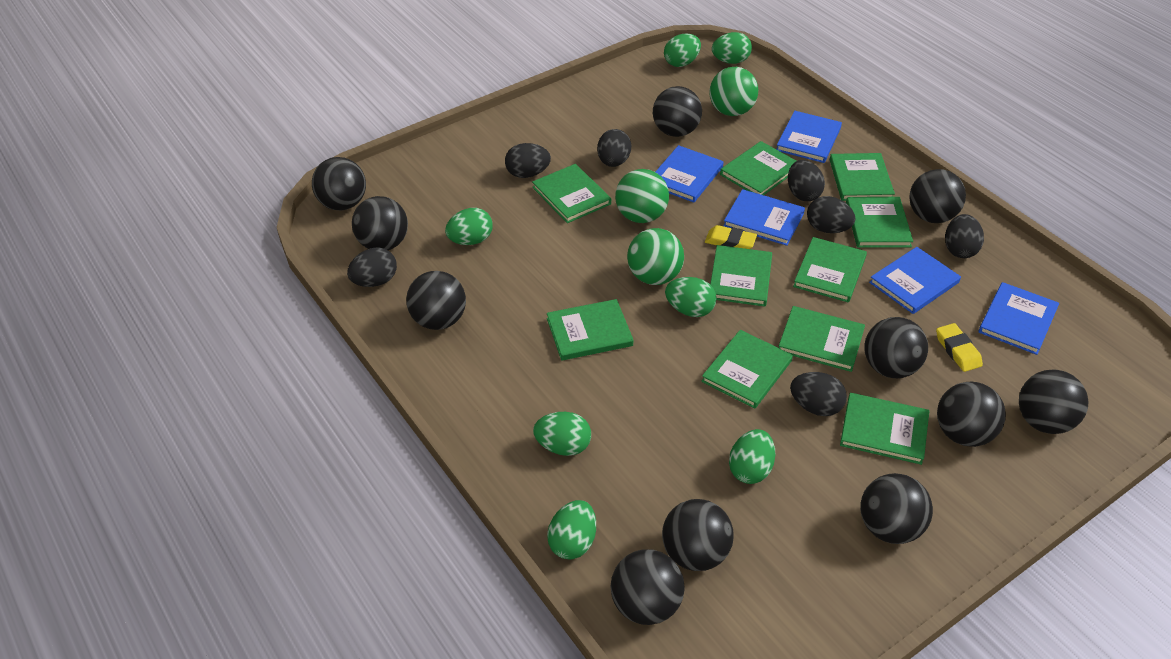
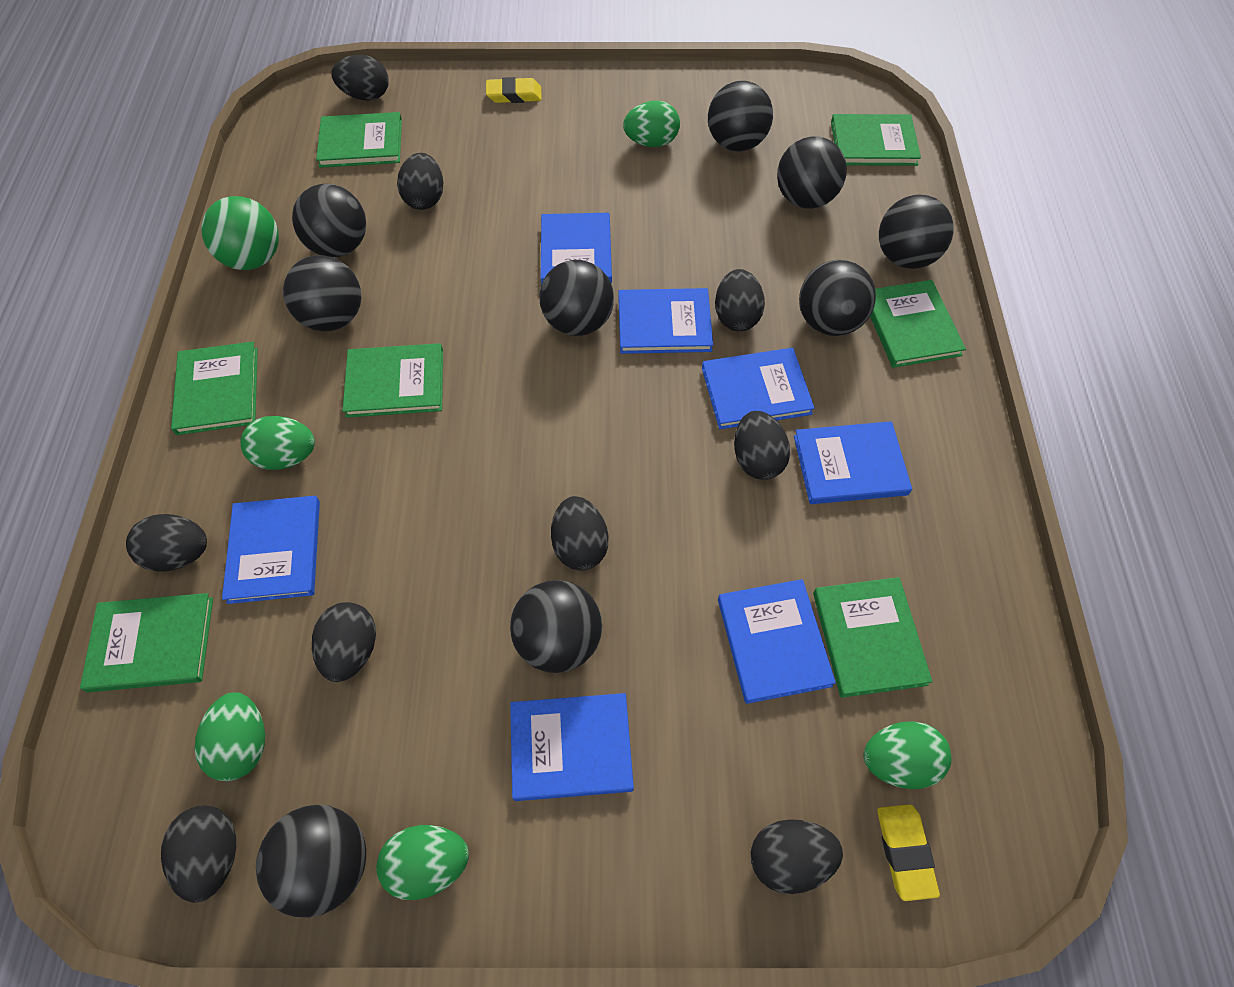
black ball: [312,157,366,211] [352,196,408,250] [406,271,466,330] [611,549,685,625] [653,86,702,137] [662,499,734,571] [860,473,933,544] [864,317,928,378] [909,169,966,223] [937,382,1006,447] [1019,369,1088,434] = 11 -> [256,805,366,917] [283,255,361,331] [292,184,366,257] [510,580,602,673] [540,260,614,336] [708,81,773,151] [777,136,847,209] [799,260,876,336] [879,195,954,269] = 9
black egg: [347,247,397,287] [505,143,551,178] [597,129,631,167] [788,160,825,201] [790,372,847,416] [807,196,855,233] [945,214,984,258] = 7 -> [126,514,207,572] [161,805,236,903] [312,602,376,682] [331,54,389,101] [397,153,444,210] [551,496,609,570] [715,269,765,331] [734,411,790,480] [751,819,843,894] = 9
blue book: [656,145,723,203] [723,189,805,246] [776,111,842,163] [869,247,961,314] [978,282,1059,355] = 5 -> [222,496,320,604] [510,693,634,801] [540,213,612,285] [618,288,713,354] [702,348,815,429] [718,579,836,704] [794,421,912,504] = 7
green ball: [615,169,669,223] [627,228,684,285] [710,67,758,116] = 3 -> [201,196,279,270] = 1
green book: [532,164,611,223] [547,299,633,361] [701,330,793,409] [710,245,772,307] [720,141,796,195] [779,306,865,372] [793,237,867,303] [830,153,895,201] [840,393,929,465] [846,197,913,248] = 10 -> [80,593,213,692] [171,342,258,435] [316,112,402,168] [343,343,443,418] [813,577,932,698] [831,114,921,166] [870,280,966,368] = 7
green egg: [445,208,493,245] [533,412,591,456] [547,500,596,560] [664,34,701,67] [665,277,717,317] [712,32,752,64] [729,429,776,484] = 7 -> [195,692,265,781] [241,416,315,470] [376,825,469,900] [623,101,680,147] [863,721,952,789] = 5

